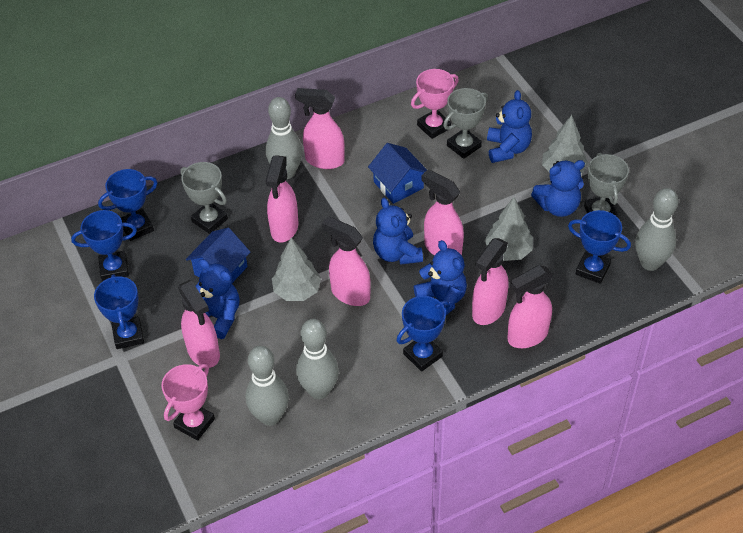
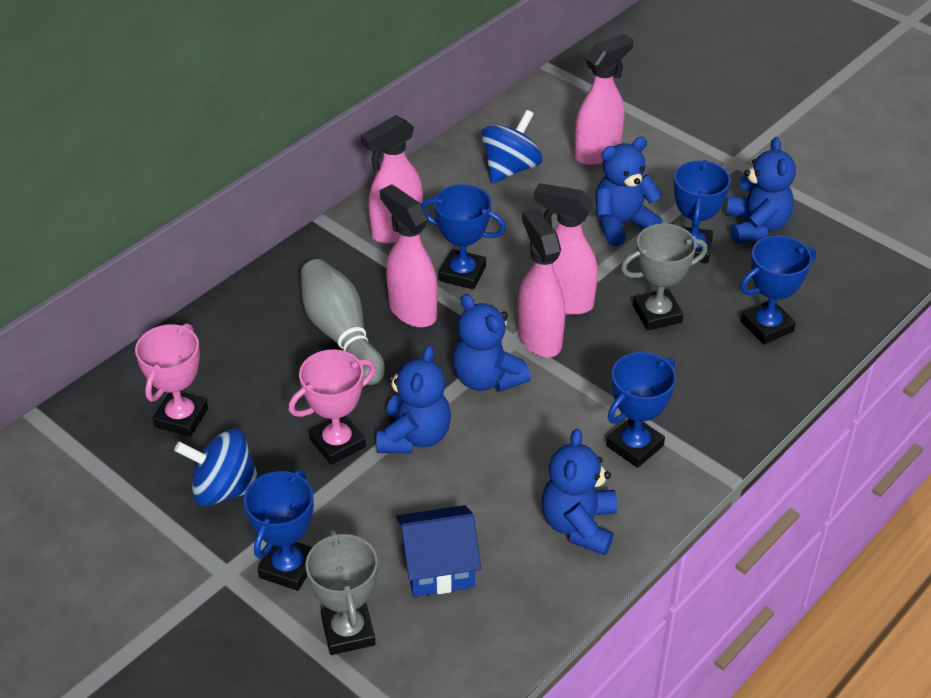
blue house: [186,228,250,283] [368,143,427,204] = 2 -> [396,505,481,597] = 1
blue spinning top: none = 0 -> [174,429,259,506] [481,110,542,183] = 2
grey bowling pin: [246,346,289,426] [266,97,303,179] [296,319,339,399] [635,188,678,271] = 4 -> [301,259,385,385] = 1
grey tree: [272,238,321,301] [484,197,533,261] [542,115,588,174] = 3 -> none = 0
grey trophy: [180,162,228,234] [443,88,488,159] [584,153,629,216] = 3 -> [305,530,378,655] [621,224,708,330] = 2
pink spray bottle: [178,280,220,368] [266,155,298,243] [295,88,345,169] [322,216,371,306] [421,169,464,256] [472,238,508,325] [507,265,553,348] = 7 -> [361,115,423,244] [380,184,438,328] [518,209,565,358] [534,183,598,315] [574,34,634,165] = 5

